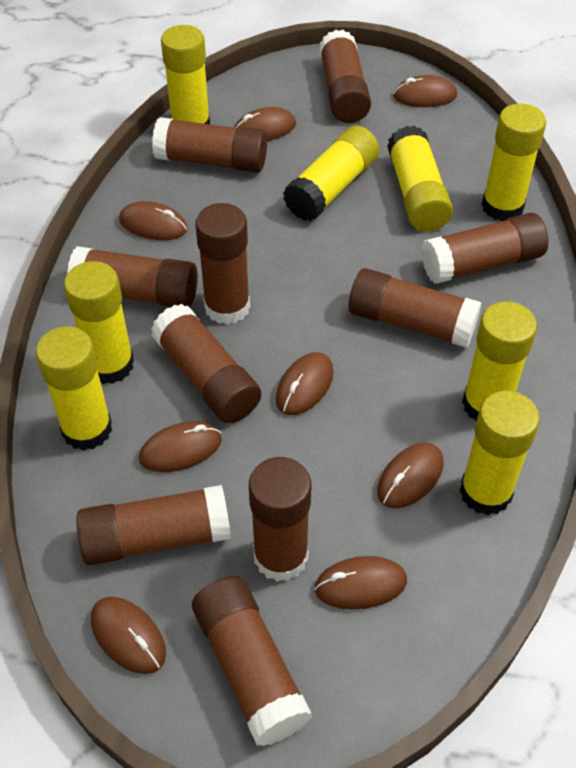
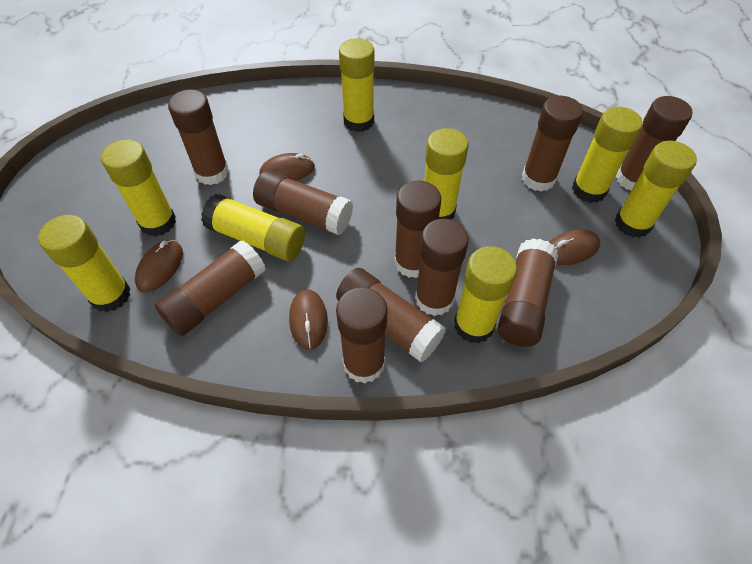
brown mouse: [91,597,166,674] [119,201,188,240] [139,421,222,472] [234,107,296,141] [276,352,334,415] [314,556,407,610] [377,443,443,508] [393,75,457,107] = 8 -> [135,240,183,292] [259,153,315,181] [289,289,328,350] [549,229,600,265] = 4

